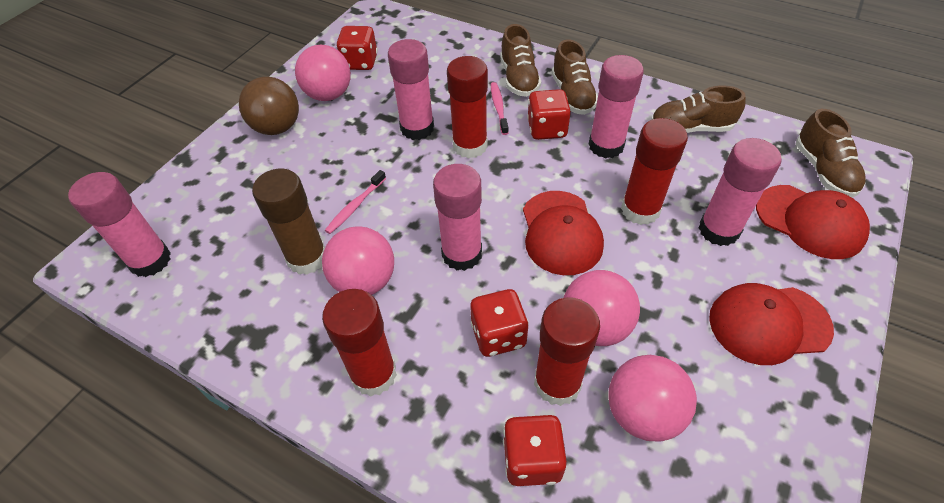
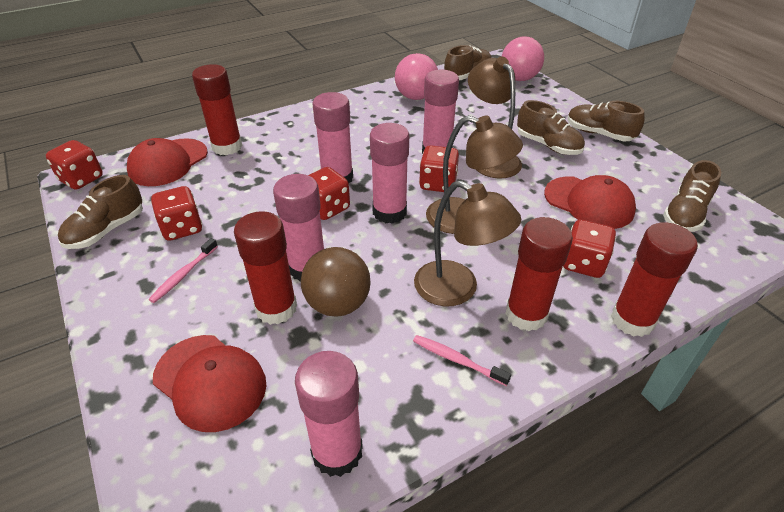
brown glue stick: [252,169,325,275] = 1 -> none = 0
brown lamp: none = 0 -> [414,180,521,306] [426,115,523,234] [468,57,522,178] = 3
brown shoe: [500,24,541,97] [551,39,598,115] [651,86,746,133] [796,109,866,198] = 4 -> [58,175,143,249] [444,45,492,80] [517,100,585,155] [567,101,645,141] [663,160,721,232] = 5
pink ball: [295,45,351,101] [322,226,394,295] [564,270,640,346] [608,355,697,442] = 4 -> [395,53,438,100] [502,37,544,81] = 2
red dice: [336,26,378,70] [470,289,529,357] [503,415,567,486] [527,89,571,140] = 4 -> [46,140,103,190] [151,186,202,241] [309,167,350,220] [419,145,459,192] [563,220,616,278] = 5

